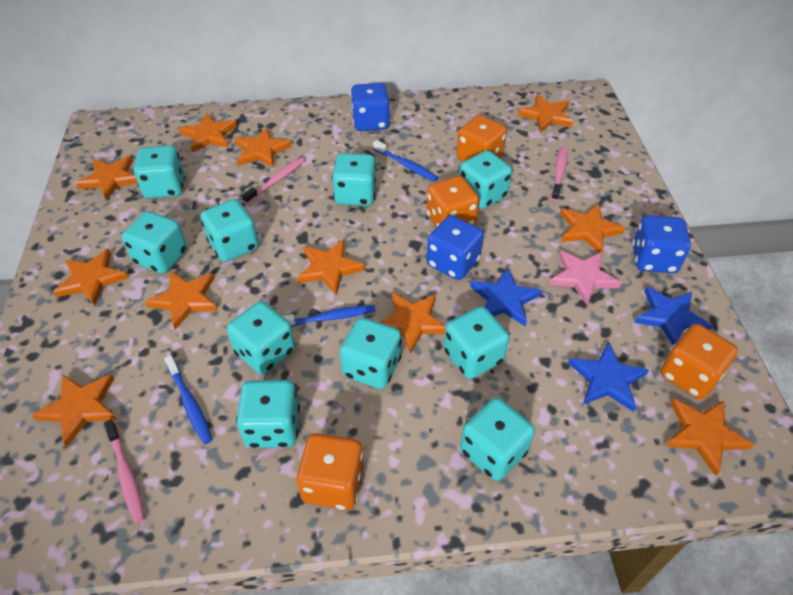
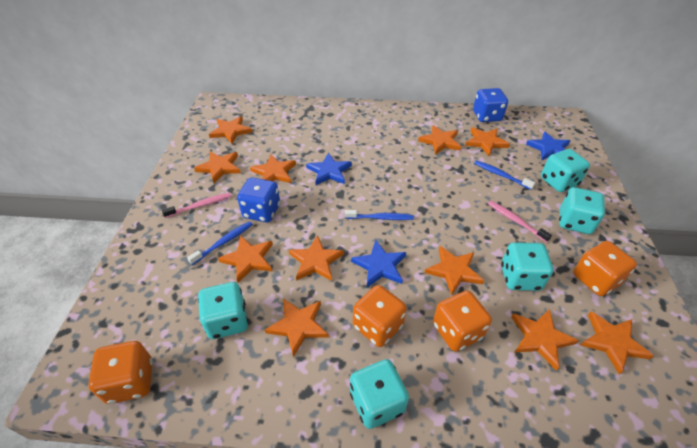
blue dice: [350,83,390,131] [427,215,484,280] [632,215,691,273] = 3 -> [237,178,280,222] [473,88,508,122] = 2
pink star: [549,250,621,305] = 1 -> none = 0
pink toothbrush: [104,419,145,524] [242,157,305,204] [551,147,567,201] = 3 -> [162,193,232,218] [488,201,552,243] = 2
turquoise dice: [122,211,187,274] [134,146,184,199] [200,199,259,262] [227,301,295,375] [236,380,300,448] [332,153,376,206] [340,317,402,389] [444,306,509,379] [459,150,512,209] [460,397,535,481] = 10 -> [198,282,248,339] [350,359,409,429] [501,242,553,291] [541,149,590,192] [559,187,605,234] = 5

